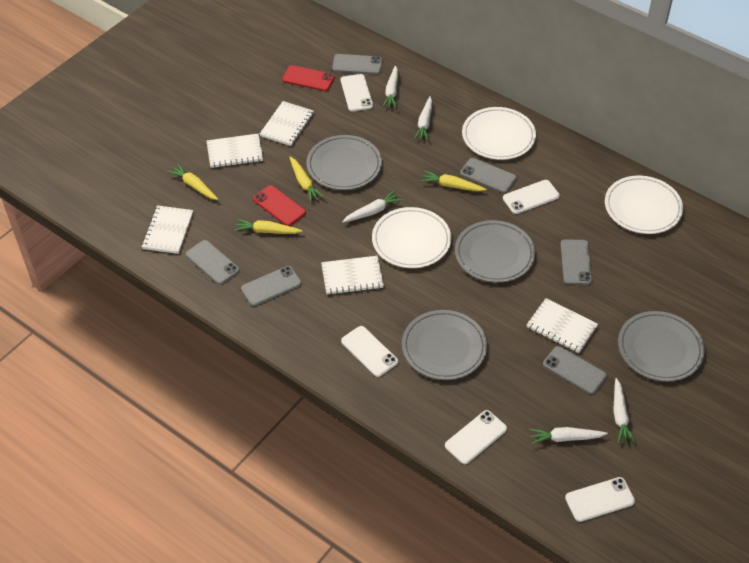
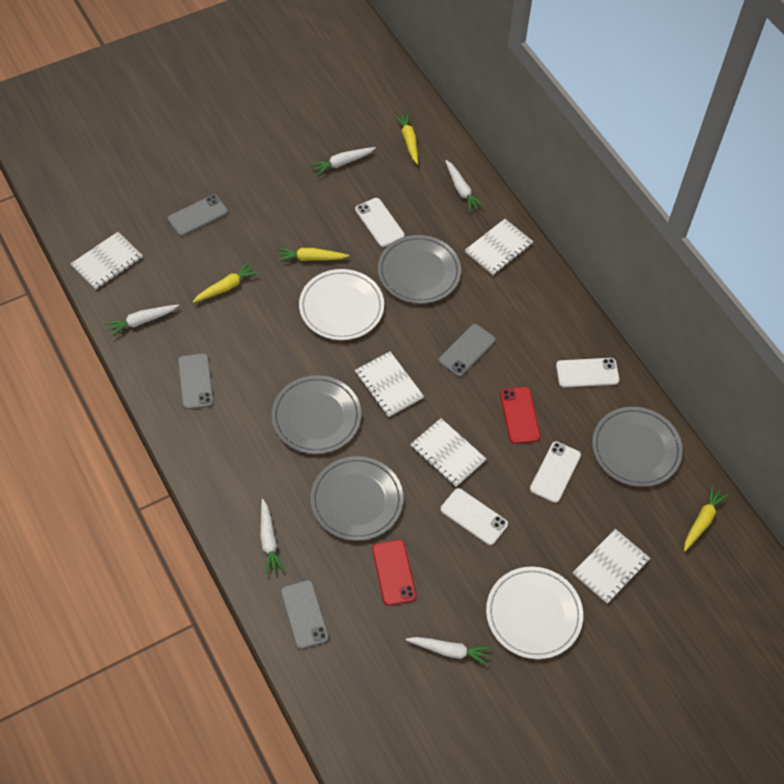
grey phone: [186,240,240,285] [241,266,302,306] [332,54,382,74] [460,158,516,193] [543,346,607,394] [560,239,592,285] = 6 -> [167,195,228,236] [178,353,214,410] [281,580,329,649] [438,324,496,377] = 4
white phone: [341,74,373,111] [341,326,398,377] [445,410,507,464] [503,180,560,214] [565,477,635,522] = 5 -> [355,198,405,247] [441,488,508,545] [530,441,581,503] [556,358,620,388] = 4
white plate: [372,207,451,268] [462,107,536,160] [605,176,683,234] = 3 -> [299,269,384,340] [486,567,583,659] = 2

